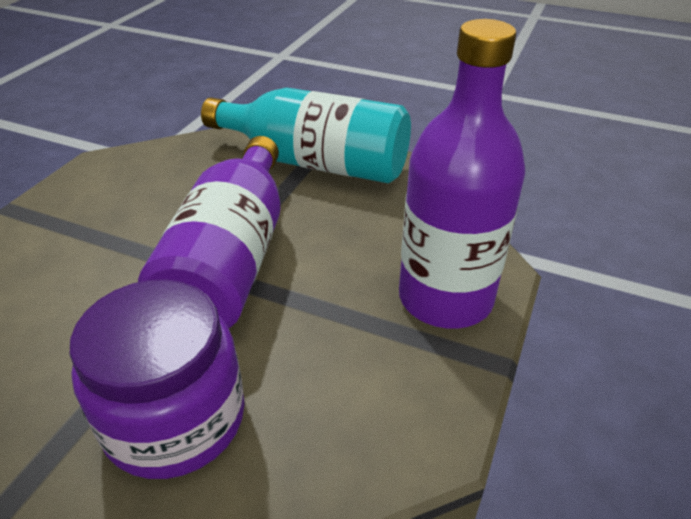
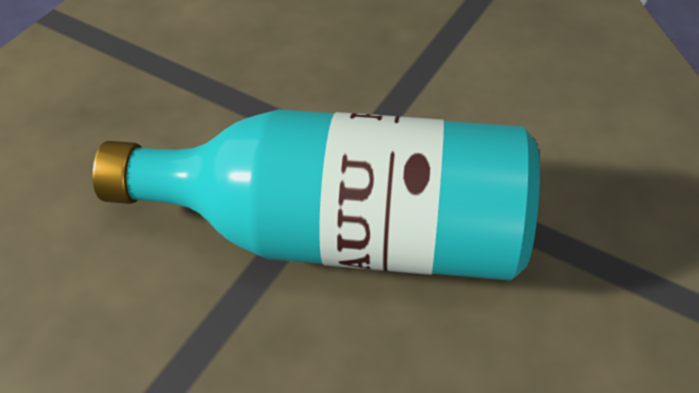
purple bottle: [138,136,281,328] [399,19,525,329] = 2 -> none = 0
purple jar: [70,279,245,479] = 1 -> none = 0

